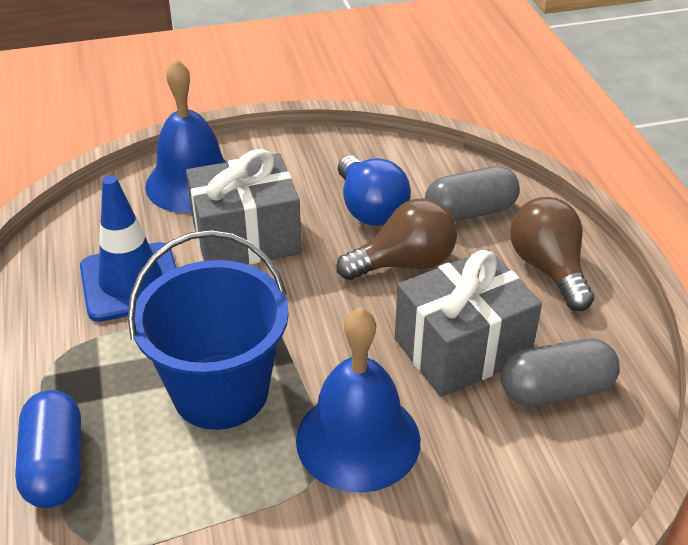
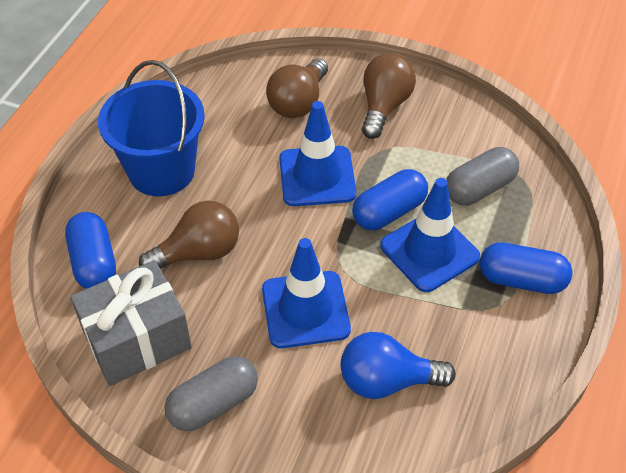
blue bell: [145,59,227,213] [296,307,421,493] = 2 -> none = 0
blue capsule: [15,390,81,508] = 1 -> [65,212,116,289] [352,169,428,230] [480,242,573,294] = 3
blue traffic cone: [80,175,176,322] = 1 -> [262,238,351,348] [279,101,356,206] [380,178,480,292] = 3
brown light bulb: [337,198,457,280] [510,197,594,311] = 2 -> [139,200,239,269] [266,58,328,118] [362,53,416,139] = 3
grey gift: [186,149,302,264] [395,249,542,397] = 2 -> [70,260,192,386] = 1

